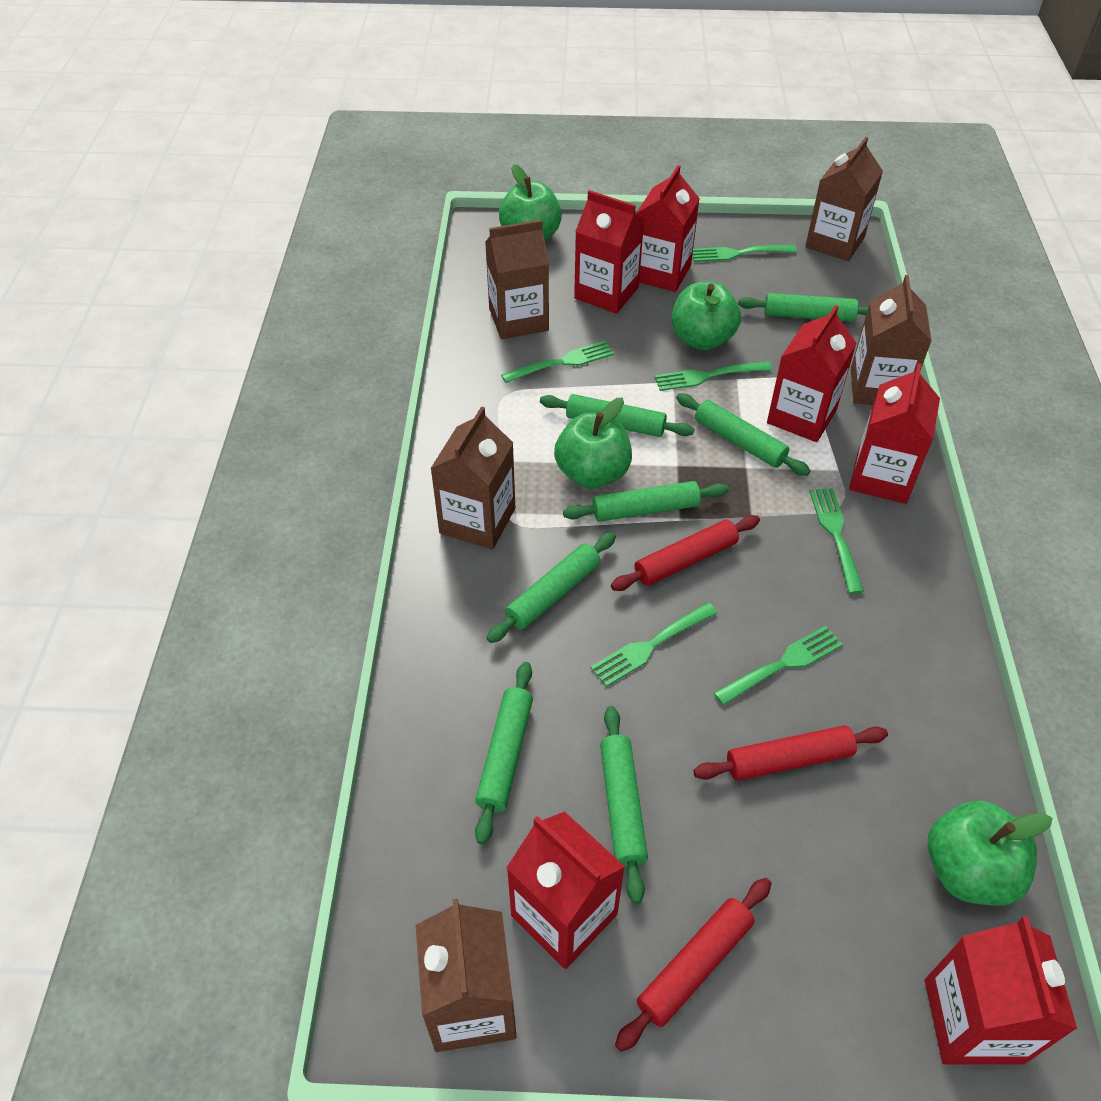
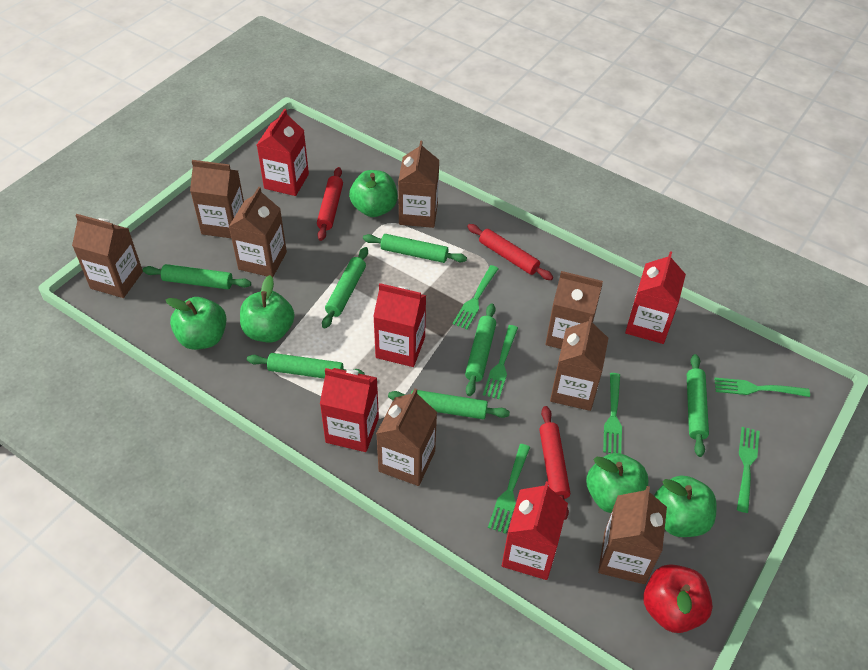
brown carton: [415,899,517,1052] [430,406,515,550] [485,220,549,339] [805,137,883,261] [851,275,931,405] = 5 -> [72,214,143,298] [190,160,244,238] [229,187,287,278] [376,388,437,486] [398,141,439,228] [545,271,603,349] [550,316,608,411] [598,486,667,584] = 8
green apple: [499,164,562,240] [554,398,632,488] [671,282,741,350] [928,801,1052,906] = 4 -> [166,297,227,350] [240,275,295,343] [349,170,398,217] [586,453,648,513] [654,475,717,537] = 5
red apple: none = 0 -> [643,564,713,633] = 1
red carton: [506,811,625,969] [574,190,644,314] [636,165,700,292] [767,305,856,442] [849,363,940,504] [925,917,1077,1065] = 6 -> [257,109,309,196] [320,368,379,452] [373,283,426,367] [502,481,568,580] [625,251,686,344] = 5

